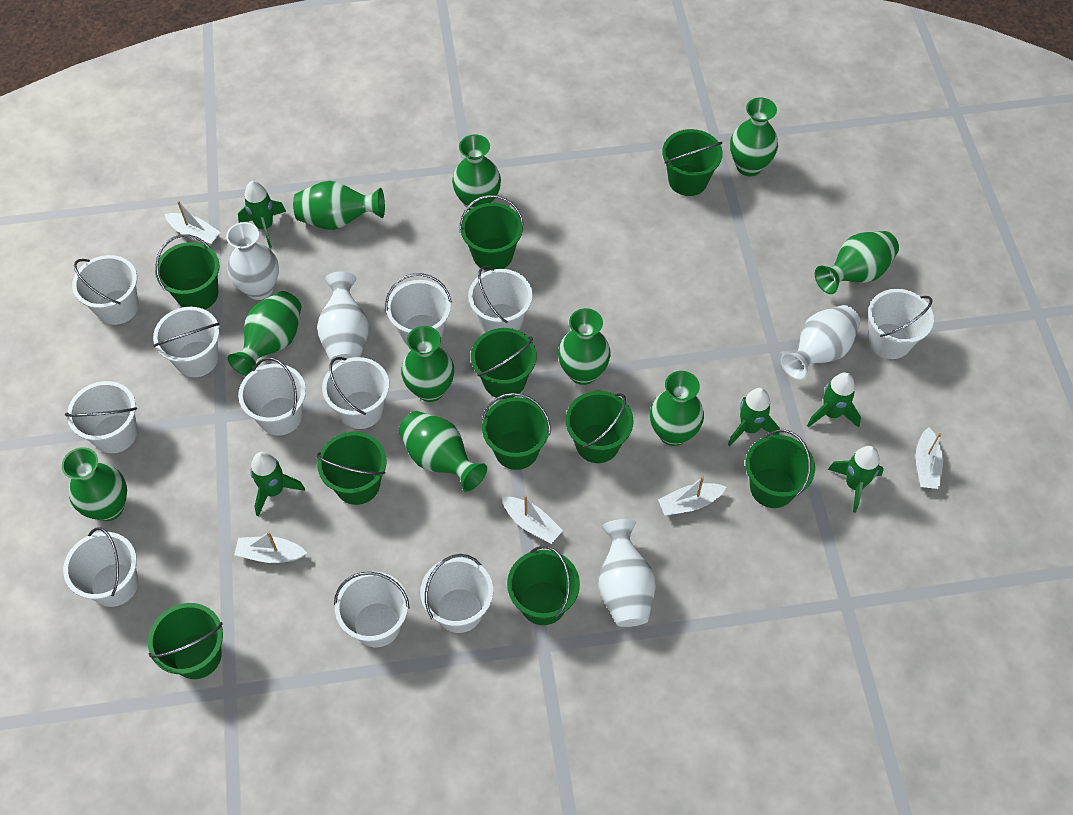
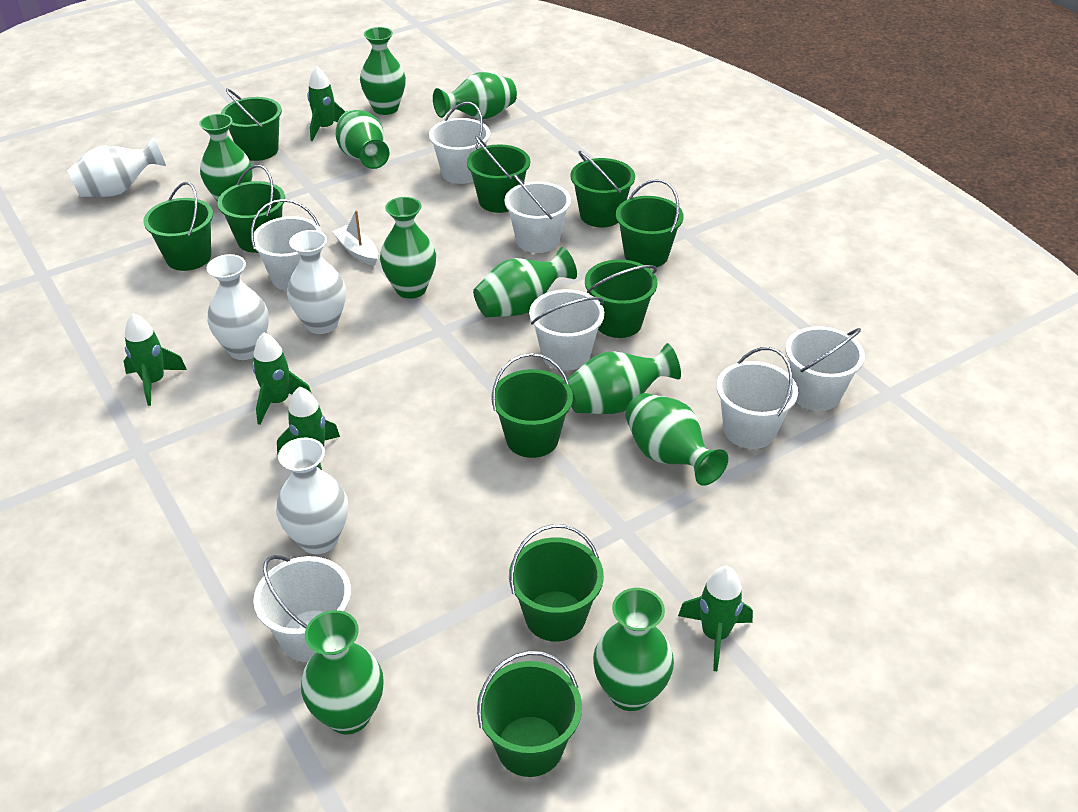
white boat: [165,201,220,246] [234,531,307,563] [502,495,563,544] [658,476,726,516] [916,427,943,489] = 5 -> [332,210,378,266] = 1
white bucket: [63,528,138,607] [65,381,137,453] [72,255,138,325] [153,307,219,377] [238,358,306,436] [322,357,389,429] [334,572,410,648] [385,273,452,345] [420,554,493,633] [468,266,533,333] [868,289,934,359] = 11 -> [251,199,322,291] [253,555,351,662] [429,102,490,184] [504,174,571,253] [529,289,604,371] [716,347,798,449] [785,326,865,411] = 7

